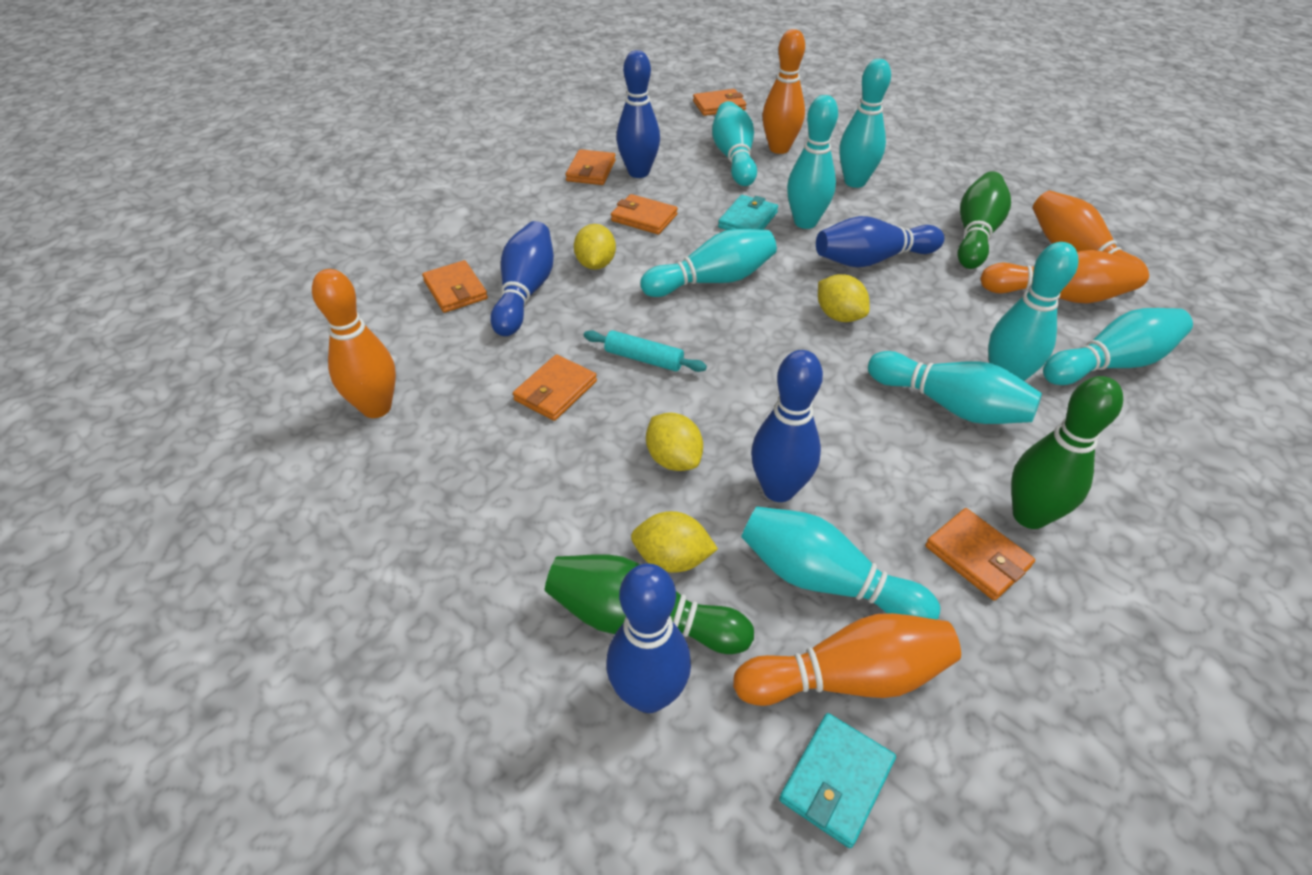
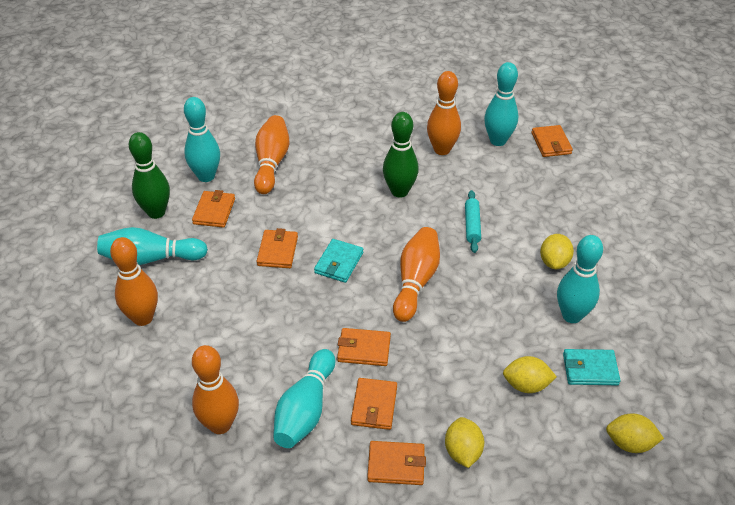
blue bowling pin: [490,221,554,336] [607,563,691,713] [616,50,660,178] [751,350,823,502] [816,216,944,268] = 5 -> none = 0
green bowling pin: [545,554,754,654] [957,171,1011,269] [1011,376,1123,529] = 3 -> [129,132,170,219] [383,112,419,198] = 2
turquoise bowling pin: [640,229,777,297] [712,101,757,186] [741,506,941,620] [787,95,838,229] [840,59,891,188] [868,351,1042,424] [988,242,1079,381] [1043,308,1193,385] = 8 -> [97,227,208,265] [184,97,220,182] [273,349,335,448] [484,62,519,146] [557,235,603,323] = 5

